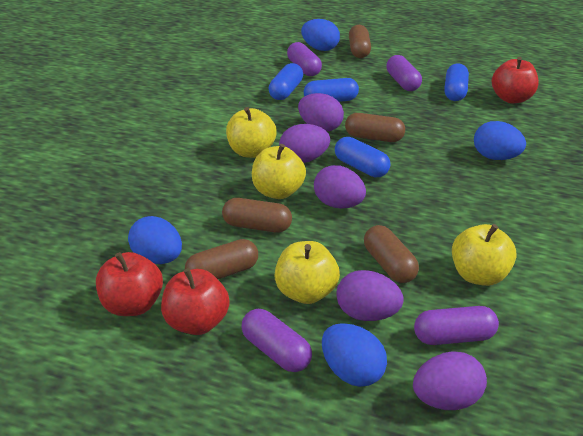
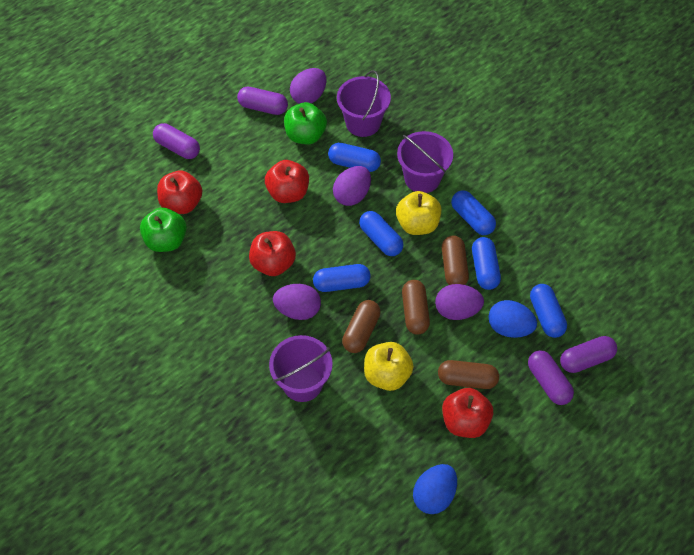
blue capsule: [268,63,303,100] [304,78,359,102] [335,137,390,177] [444,63,469,101] = 4 -> [313,264,370,292] [328,143,381,172] [359,211,404,256] [451,190,496,235] [472,237,501,290] [530,284,567,338] = 6
blue egg: [128,216,182,264] [301,19,340,51] [322,323,387,387] [474,121,526,160] = 4 -> [413,464,457,514] [488,300,537,338] = 2
brown capsule: [185,239,258,279] [222,198,292,233] [345,113,405,142] [349,25,371,58] [364,225,419,283] = 5 -> [342,300,381,353] [402,280,430,334] [438,360,499,389] [442,235,469,285] = 4
green apple: none = 0 -> [140,207,187,252] [284,102,327,144] = 2
purple bucket: none = 0 -> [269,335,333,402] [337,70,391,137] [397,131,453,193] = 3
purple egg: [279,124,330,163] [298,93,344,131] [314,165,366,209] [336,270,404,321] [413,351,487,410] = 5 -> [273,284,321,320] [290,68,326,104] [333,166,371,206] [435,284,484,320] = 4
red apple: [96,252,163,316] [161,268,230,335] [492,57,539,103] = 3 -> [157,171,202,214] [249,231,296,276] [265,160,309,203] [442,388,493,438] = 4
yellow apple: [226,107,276,158] [252,144,306,199] [274,241,340,304] [452,224,517,286] = 4 -> [364,342,414,391] [396,191,441,235] = 2

